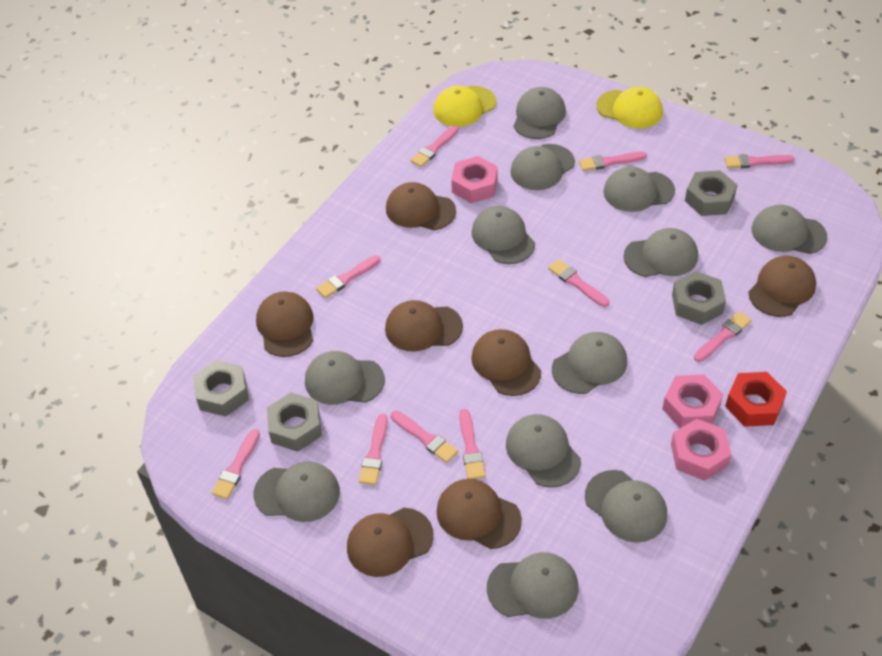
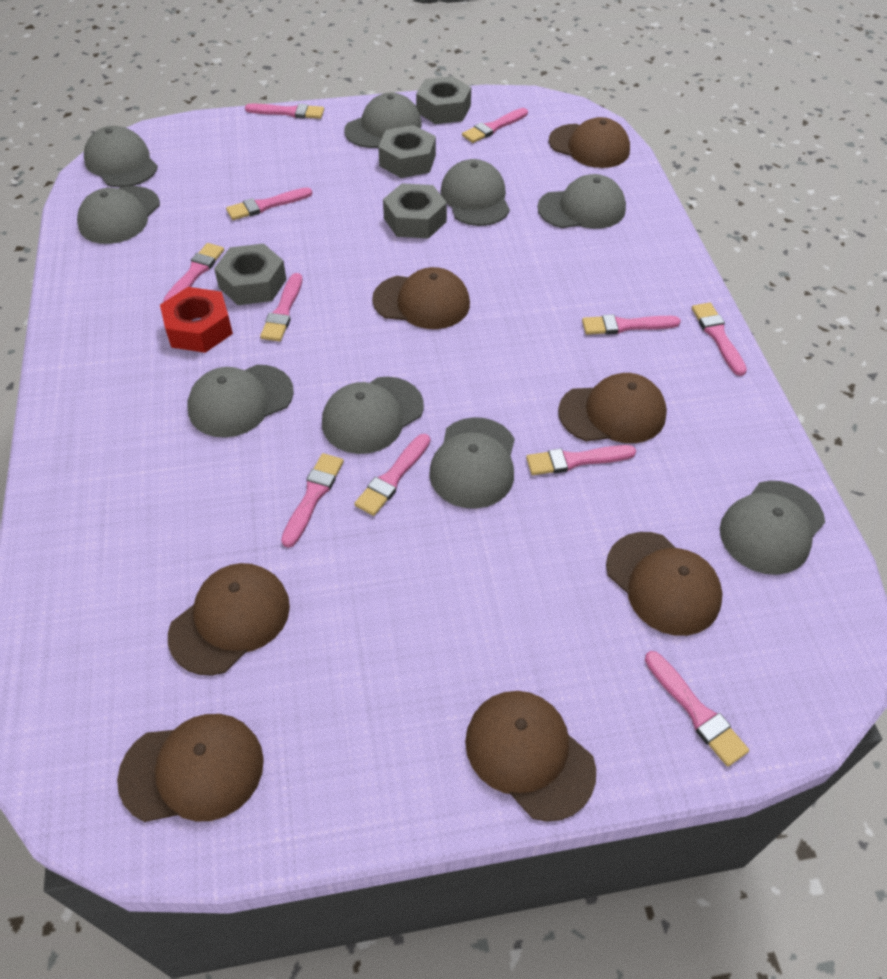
grey cap: [253,462,340,522] [305,351,385,405] [471,206,535,264] [487,552,579,619] [506,414,581,488] [510,144,575,190] [513,87,566,139] [552,332,627,394] [585,470,667,542] [603,167,675,212] [623,228,698,277] [752,205,827,254] = 12 -> [77,186,160,244] [84,126,158,187] [187,365,294,438] [322,377,424,454] [344,93,422,148] [429,417,515,509] [440,159,510,226] [537,174,626,229] [720,481,825,575] = 9
pink brush: [212,429,260,499] [316,255,380,298] [359,414,388,485] [391,411,458,463] [410,126,459,167] [459,409,486,479] [548,259,609,307] [579,152,647,171] [694,312,751,362] [724,154,795,168] = 10 -> [163,243,224,302] [226,187,312,220] [245,104,324,119] [260,273,302,342] [281,453,344,548] [354,434,430,516] [462,108,528,143] [526,445,636,475] [582,314,681,335] [645,651,749,767] [692,302,747,376] = 11
pink nut: [451,156,498,203] [662,374,723,428] [671,418,731,481] = 3 -> none = 0
yellow cap: [433,86,496,127] [596,87,663,128] = 2 -> none = 0

